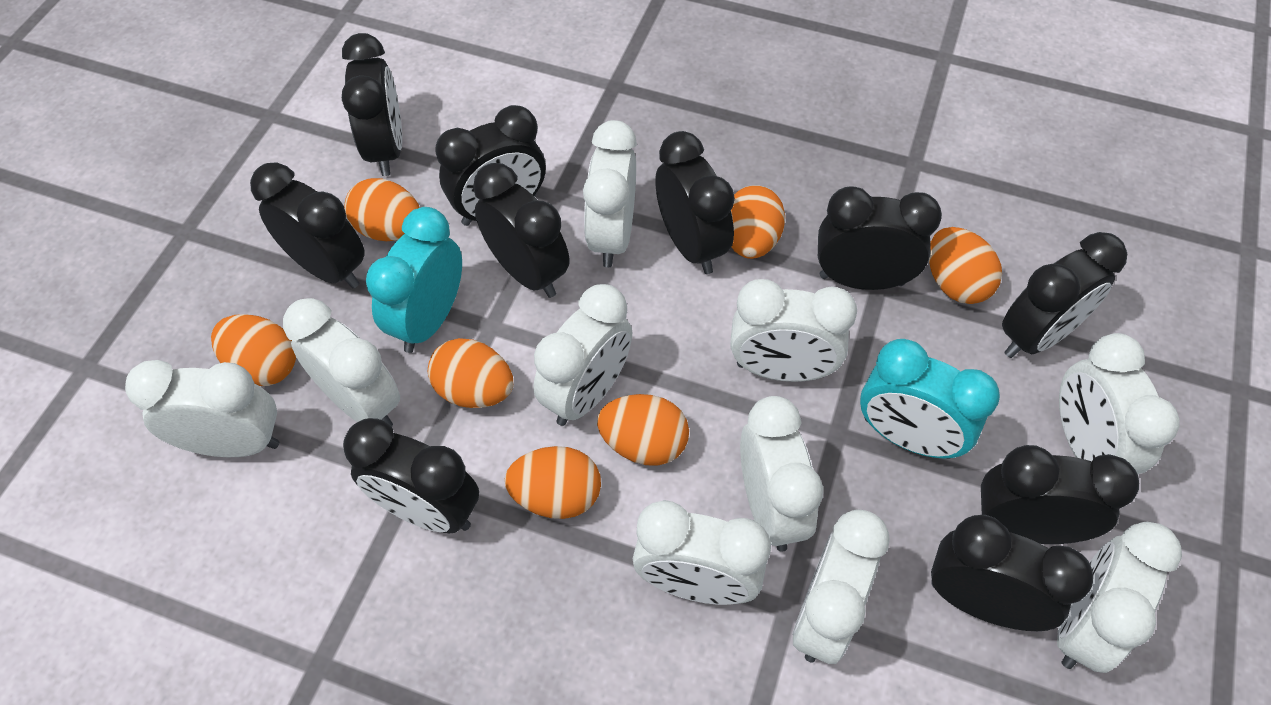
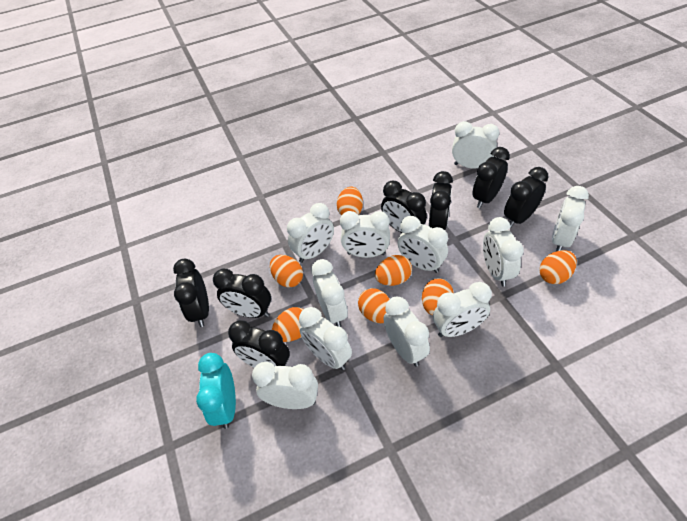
black clock: [250,162,365,288] [342,33,402,176] [343,418,479,533] [435,105,546,226] [473,163,569,298] [655,131,735,274] [818,186,942,290] [931,515,1093,631] [981,445,1139,544] [1002,232,1127,358] = 10 -> [173,259,209,327] [213,269,271,318] [228,320,290,368] [381,181,427,233] [429,171,453,230] [472,147,510,208] [504,167,548,227] = 7
turquoise clock: [366,207,462,353] [860,339,1000,459] = 2 -> [196,353,236,429] = 1
white clock: [125,360,279,457] [283,298,400,426] [533,284,632,426] [583,120,637,267] [633,500,771,605] [730,279,857,382] [740,396,823,552] [792,510,890,664] [1057,521,1182,673] [1059,333,1179,474] = 10 -> [252,362,318,409] [287,203,334,263] [299,307,352,370] [311,259,348,327] [340,211,390,258] [383,297,430,367] [398,216,448,273] [433,282,492,337] [452,121,499,169] [483,217,524,287] [552,186,589,251] = 11

